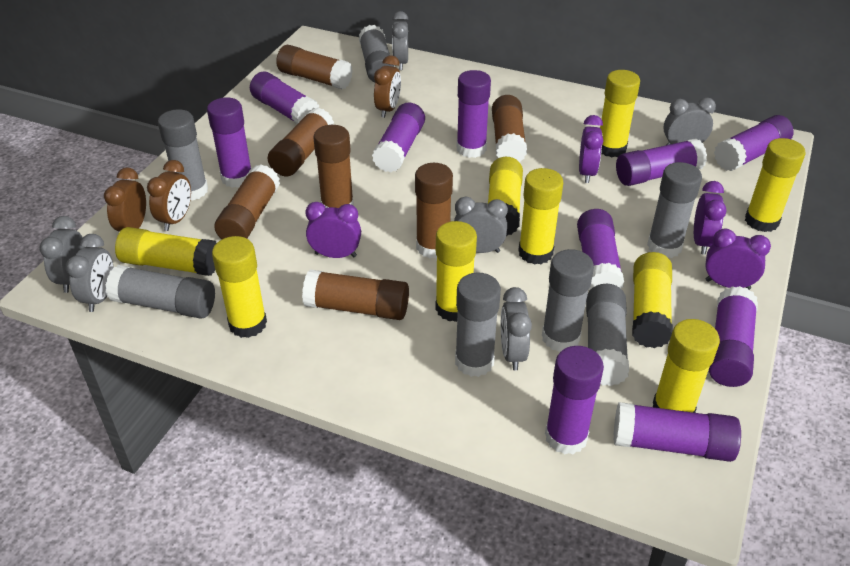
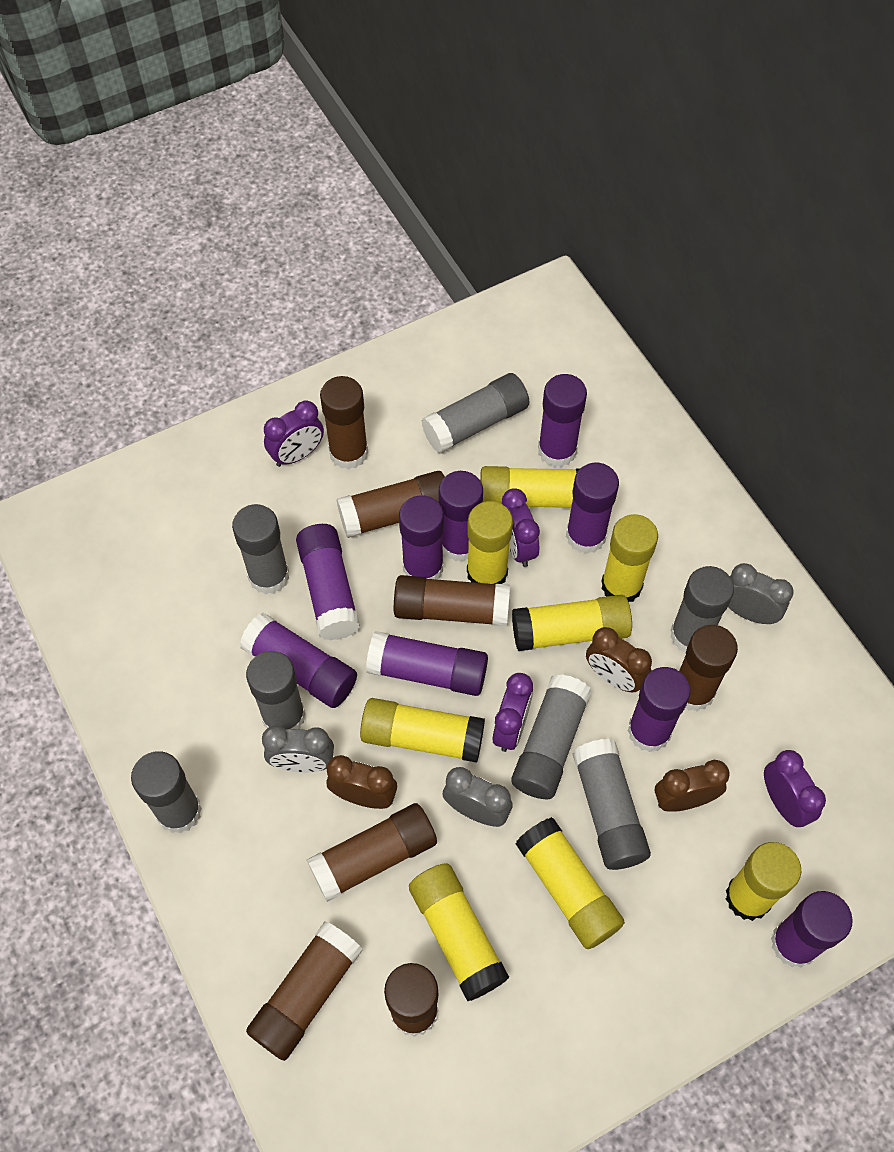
grey clock: [40,216,84,293] [66,234,113,312] [392,11,409,70] [454,197,508,253] [501,287,532,370] [663,97,716,145] = 6 -> [262,725,334,773] [443,767,513,827] [728,563,794,624] = 3
purple glue stick: [207,97,251,188] [250,71,319,124] [372,102,425,172] [456,70,491,158] [545,346,604,454] [577,209,624,291] [613,402,741,462] [616,138,707,186] [709,286,758,387] [714,115,794,171] = 10 -> [240,613,357,708] [296,524,360,640] [366,631,488,696] [399,495,444,579] [439,471,483,562] [538,374,587,467] [566,463,619,554] [628,667,691,752] [771,891,853,967] = 9
yellow glue stick: [115,227,216,276] [212,236,267,338] [436,221,477,322] [488,157,523,236] [518,168,563,265] [600,70,640,157] [632,252,673,348] [653,319,720,413] [745,138,806,232] = 9 -> [360,698,485,763] [409,863,509,1002] [467,501,513,584] [480,466,579,508] [512,595,632,651] [516,817,625,949] [601,514,658,602] [725,842,801,921] = 8

